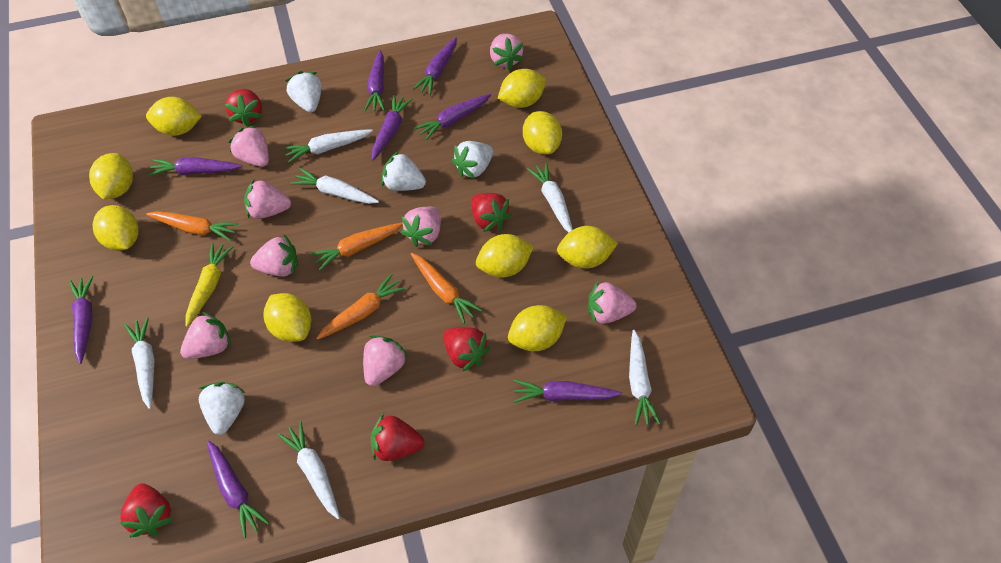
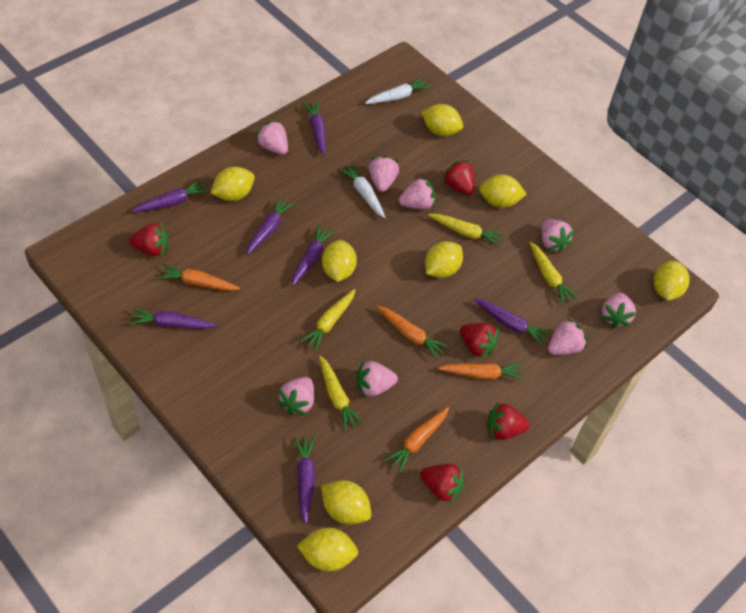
purple carrot: [69,276,93,364] [148,157,242,176] [206,440,269,538] [364,50,385,111] [372,95,413,161] [412,37,457,95] [414,94,491,141] [513,380,622,403] = 8 -> [129,308,216,329] [132,179,209,212] [247,196,295,255] [292,224,335,286] [293,436,315,524] [303,101,326,155] [474,299,551,346] = 7
white carrot: [124,317,154,409] [278,421,340,519] [283,130,373,163] [290,168,379,204] [527,162,573,232] [629,330,661,426] = 6 -> [339,163,386,218] [365,77,431,104] = 2
white strawberry: [199,382,246,435] [285,71,322,112] [382,151,426,191] [452,141,493,179] = 4 -> none = 0
yellow carrot: [186,243,233,327] = 1 -> [300,289,356,352] [319,356,364,431] [428,214,504,247] [529,242,578,305] = 4
yellow lemon: [89,153,133,200] [93,205,139,251] [146,97,202,136] [263,293,312,342] [476,234,534,278] [498,69,546,108] [508,305,567,351] [523,111,562,155] [557,226,618,268] = 9 -> [211,167,255,201] [297,528,358,571] [321,480,371,525] [322,240,357,282] [421,104,463,136] [425,241,463,278] [479,174,527,208] [653,261,690,301] = 8

